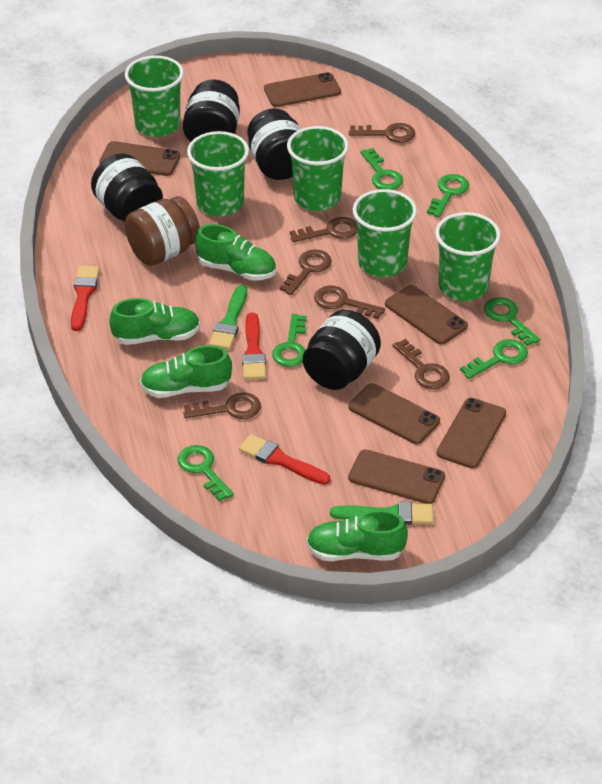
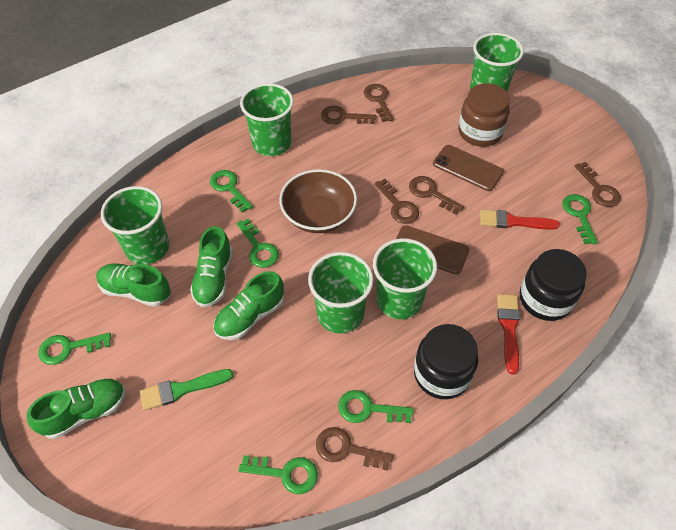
black jar: [91,153,163,222] [183,79,240,142] [247,109,301,180] [303,310,381,390] = 4 -> [414,324,478,399] [520,249,587,321] = 2
brown bowl: none = 0 -> [279,169,357,233] = 1
brown phone: [100,141,180,176] [264,72,341,107] [348,449,445,504] [349,383,440,444] [385,285,468,344] [437,398,506,468] = 6 -> [396,225,469,275] [433,145,504,191] = 2
green brush: [209,285,247,350] [330,502,433,525] = 2 -> [140,369,234,410] = 1
red brush: [71,266,100,331] [239,434,331,485] [242,313,266,380] = 3 -> [480,210,560,230] [497,294,520,375] = 2

